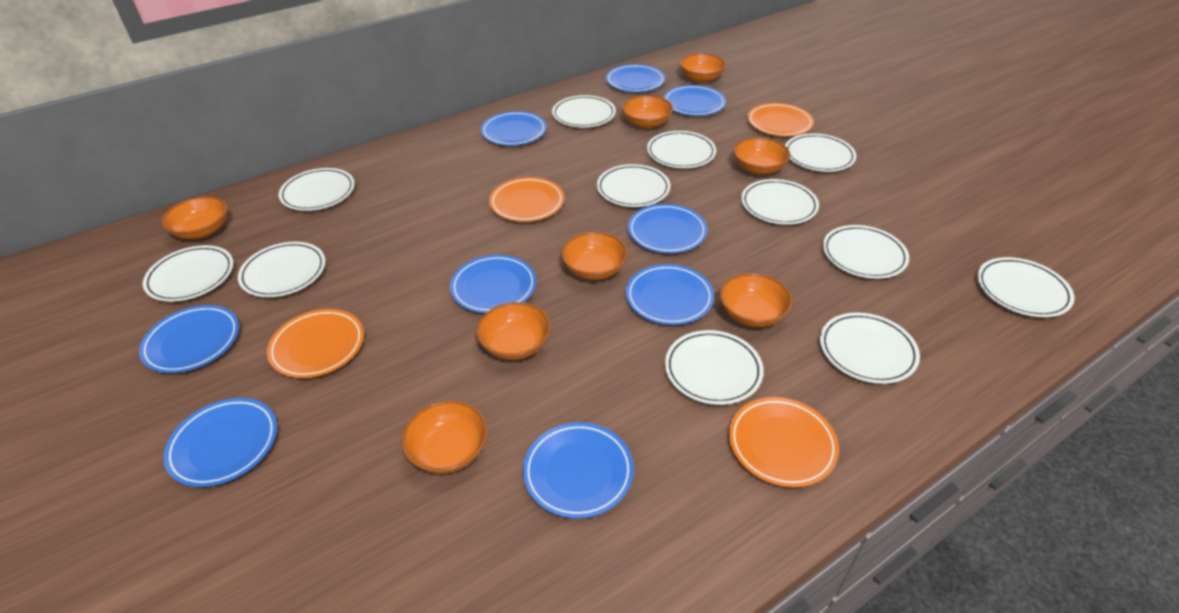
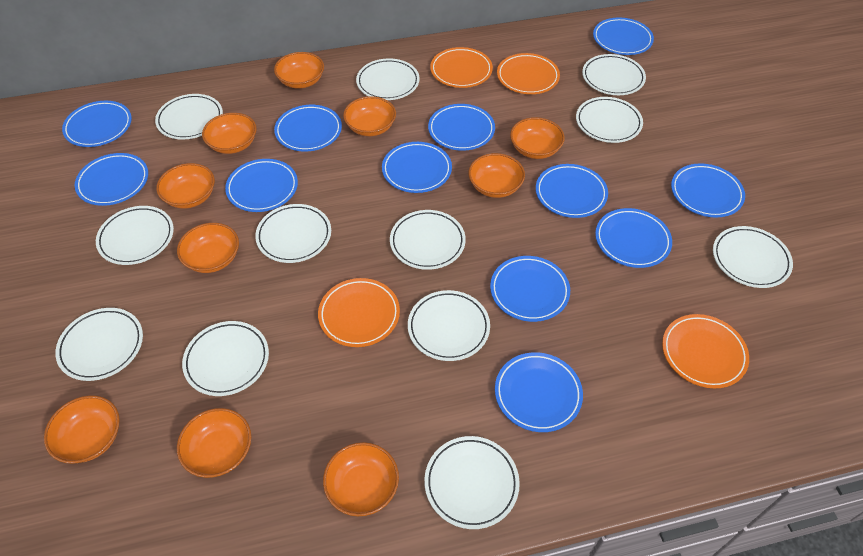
blue plate: [139,305,239,373] [163,398,277,487] [450,255,536,313] [481,111,547,146] [523,422,634,519] [606,64,665,92] [626,264,714,325] [628,204,707,253] [664,85,726,116] = 9 -> [62,101,132,147] [75,153,148,206] [225,159,298,212] [274,105,342,151] [382,142,452,193] [428,104,495,151] [490,256,570,322] [495,352,583,432] [536,164,608,218] [593,17,654,55] [595,208,672,268] [671,163,745,218] = 12
orange bowl: [161,196,228,239] [401,401,488,474] [476,302,551,360] [561,232,628,280] [622,95,673,128] [679,53,726,83] [720,273,792,327] [733,137,790,175] = 8 -> [44,395,120,464] [156,163,215,209] [177,223,239,273] [177,408,251,478] [202,113,257,154] [274,52,324,89] [323,442,399,516] [343,96,396,136] [468,153,525,198] [510,117,565,159] = 10

